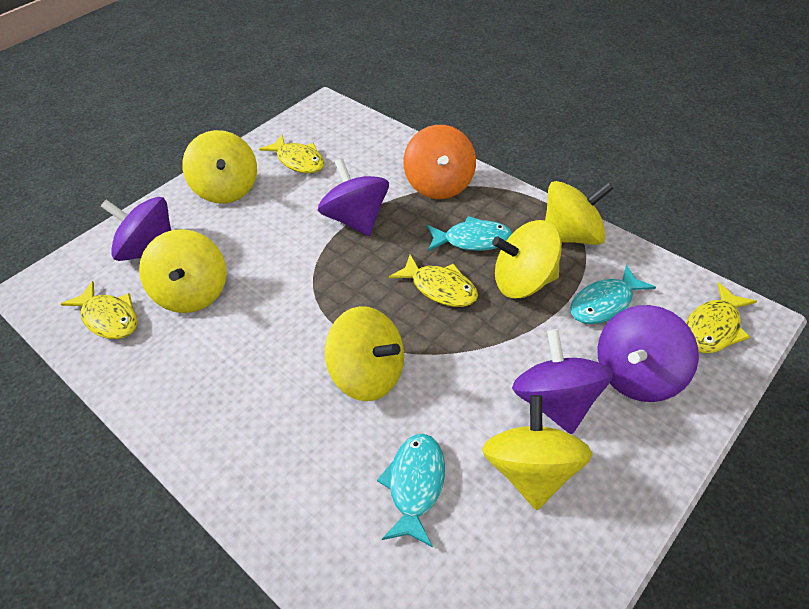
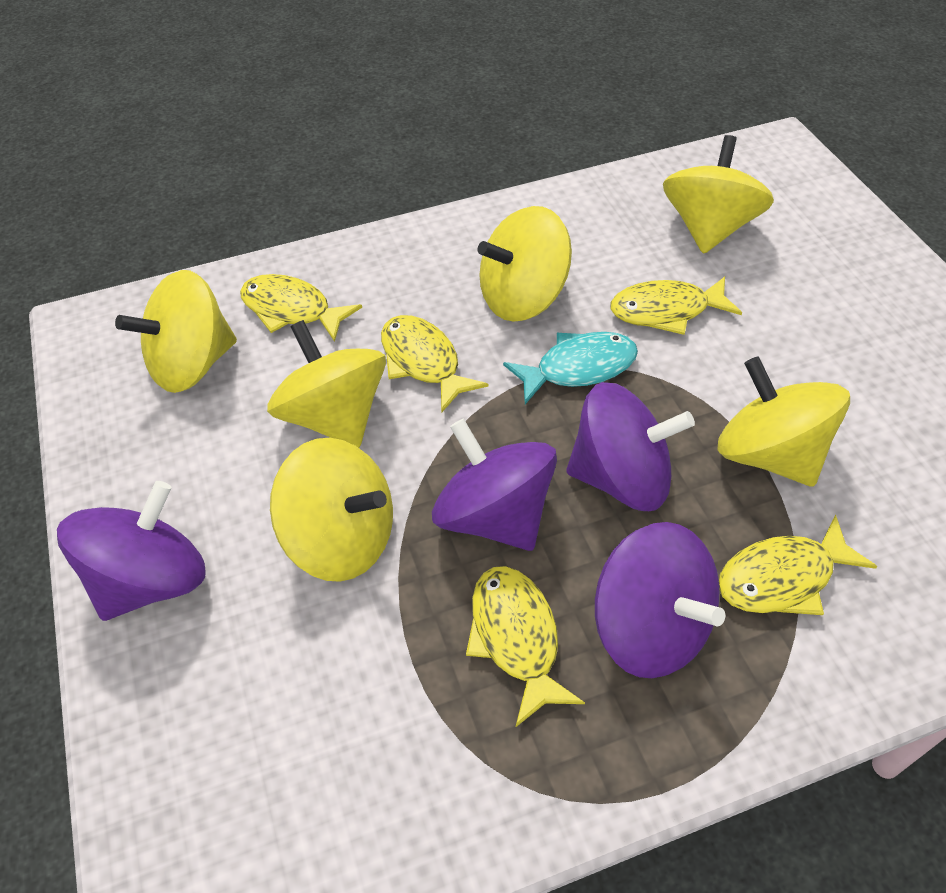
orange spinning top: [404,125,476,199] = 1 -> none = 0
turquoise fish: [377,434,445,547] [427,216,513,251] [570,265,656,324] = 3 -> [503,332,638,404] = 1
yellow fish: [61,281,138,339] [259,135,324,173] [389,255,478,307] [686,282,757,353] = 4 -> [240,274,362,342] [381,315,488,412] [466,566,585,727] [610,277,742,335] [719,515,877,615] = 5

